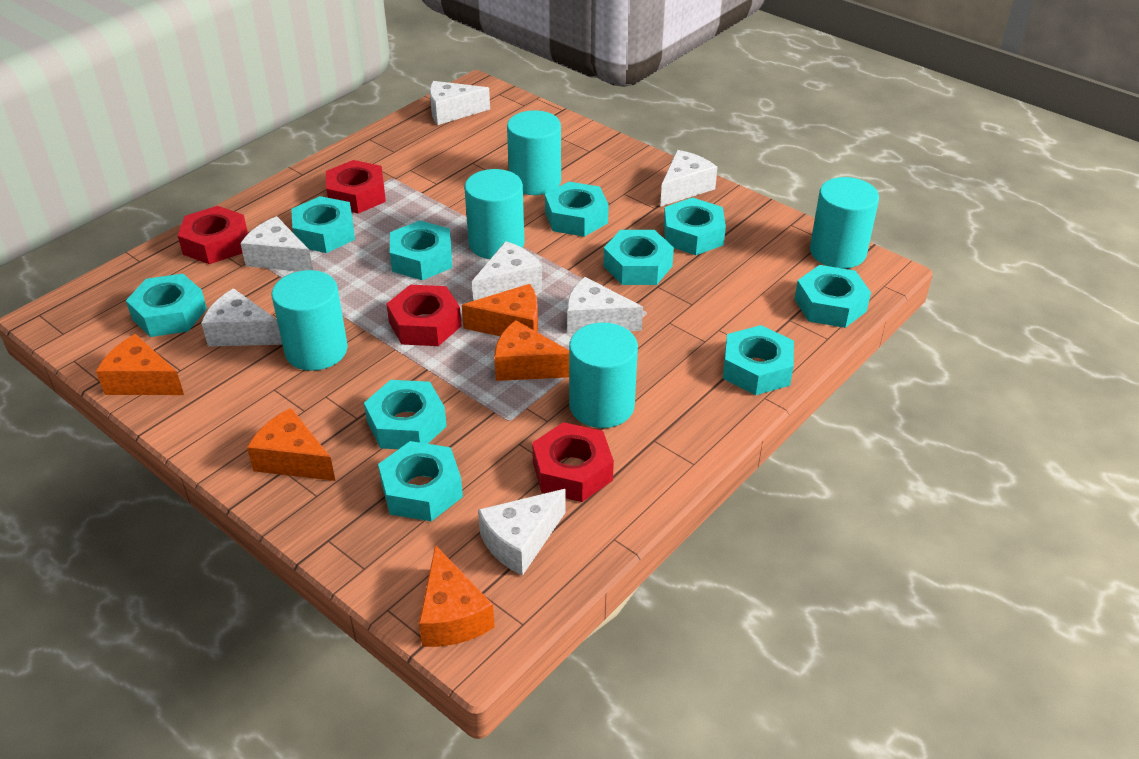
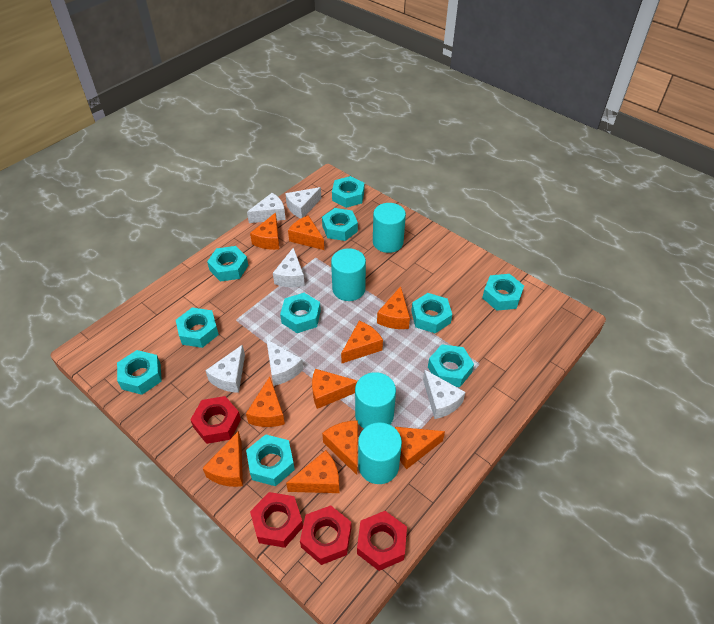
orange cheese: [96,334,184,395] [247,408,335,481] [419,545,495,647] [462,284,538,336] [494,320,569,381] = 5 -> [203,431,243,487] [246,376,285,427] [250,212,279,250] [286,450,339,493] [288,215,324,250] [312,369,358,409] [322,420,358,475] [341,321,383,363] [377,286,410,329] [395,427,445,469] = 10
turquoise cylinder: [271,270,348,371] [464,169,524,259] [507,110,561,195] [569,323,638,428] [810,177,879,268] = 5 -> [331,248,366,301] [355,372,396,429] [358,422,402,484] [373,203,406,253] = 4
white cheese: [201,288,282,346] [240,216,313,271] [430,81,490,125] [472,241,542,301] [478,489,566,576] [567,277,643,334] [660,150,718,207] = 7 -> [205,345,245,393] [247,193,286,223] [266,339,304,386] [273,247,305,287] [285,187,322,219] [423,370,465,419] = 6

